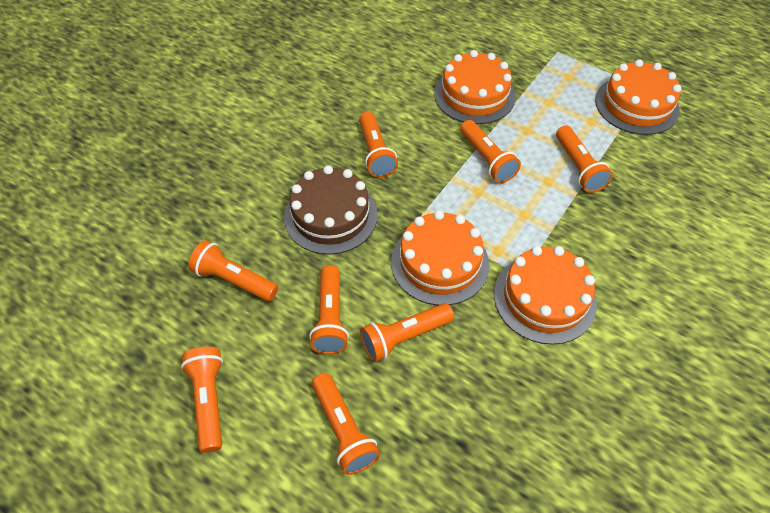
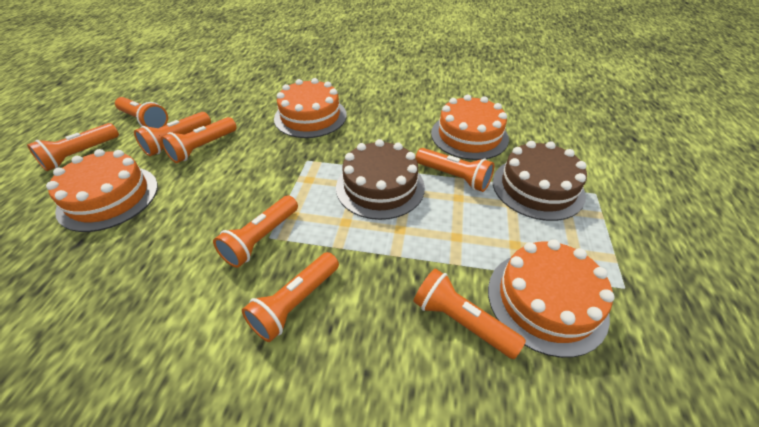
brown cake: [284,165,378,255] = 1 -> [336,139,425,220] [493,141,587,221] = 2

